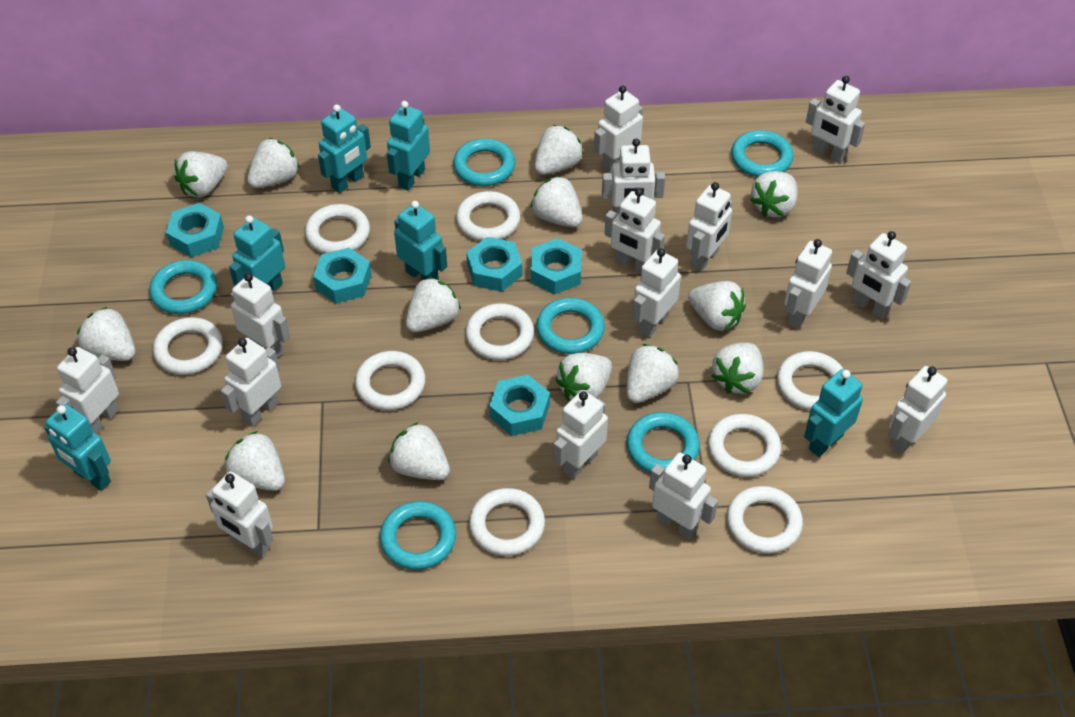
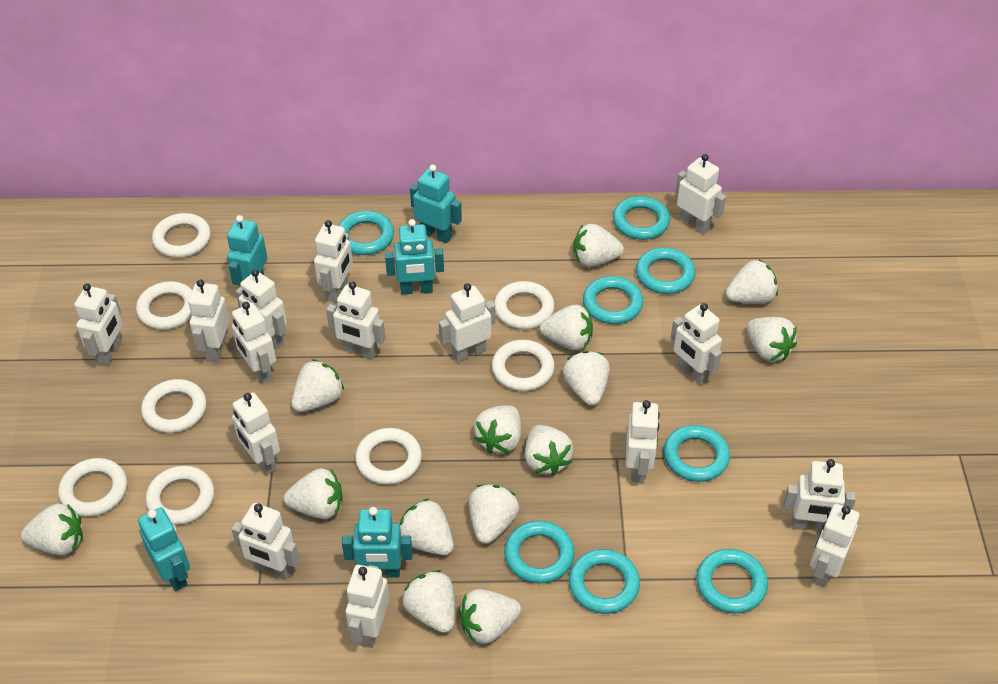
turquoise nut: [166,203,224,257] [313,248,372,304] [466,237,522,292] [489,375,550,436] [530,238,582,294] = 5 -> none = 0
turquoise ring: [149,260,217,314] [380,501,456,570] [453,138,515,186] [536,298,605,354] [627,412,700,473] [731,130,794,177] = 6 -> [338,211,394,255] [504,521,575,584] [569,549,640,614] [583,276,643,324] [613,196,670,240] [636,248,695,294] [663,425,730,482] [696,549,768,613] = 8
turquoise robot: [44,404,111,491] [229,215,285,291] [318,104,371,193] [387,101,430,191] [394,201,447,281] [804,369,863,457] = 6 -> [138,507,190,591] [227,215,267,287] [342,507,413,578] [385,219,444,295] [410,165,462,244] = 5
white ring: [153,317,223,375] [305,204,370,254] [355,351,425,410] [456,191,520,241] [465,303,534,360] [469,488,545,556] [708,414,781,477] [727,486,803,554] [777,351,843,410] = 9 -> [58,458,127,517] [136,281,192,330] [141,379,207,433] [146,466,214,525] [152,213,211,258] [355,428,422,485] [492,340,555,391] [494,281,555,330] = 8
white strawberry: [77,307,135,361] [174,151,228,198] [225,431,285,491] [247,138,300,188] [388,422,450,480] [406,277,461,333] [530,176,582,227] [534,125,584,175] [555,353,612,401] [626,344,679,403] [688,281,746,331] [712,343,764,394] [750,171,798,217] = 13 -> [21,503,83,555] [284,468,343,519] [292,359,344,412] [399,498,454,555] [402,570,455,633] [459,589,521,644] [469,484,519,544] [474,405,521,454] [525,425,573,476] [540,305,593,350] [563,351,610,406] [573,224,624,267] [726,259,778,304] [747,317,797,362] = 14

